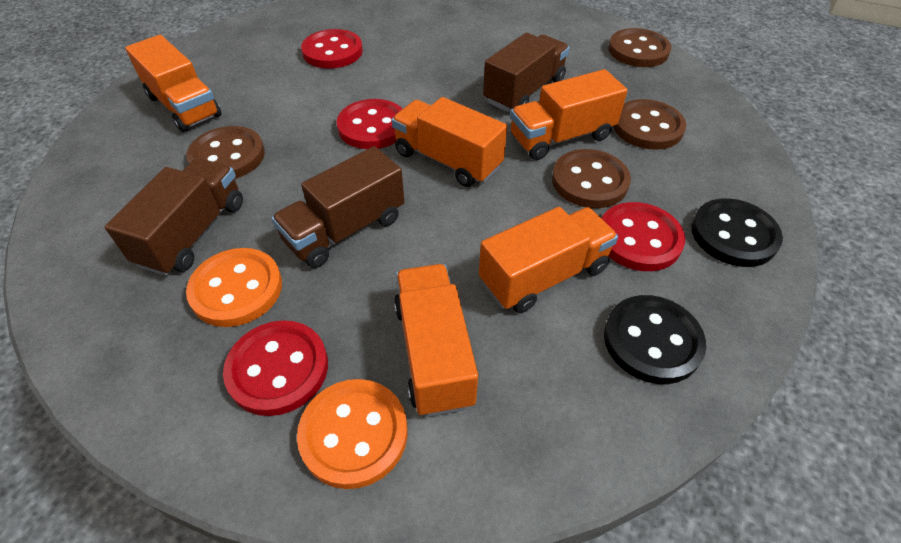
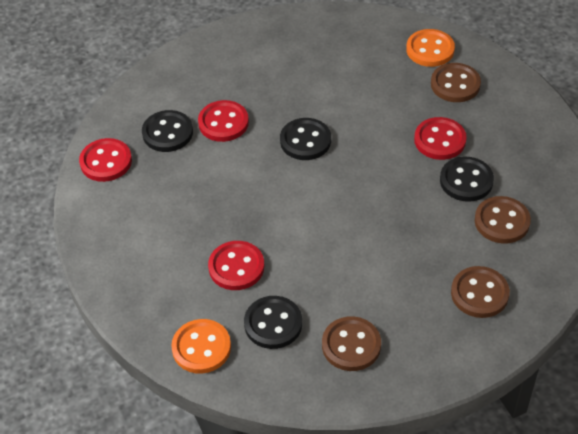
black button: [604,295,706,384] [691,198,783,267] = 2 -> [142,110,193,152] [244,296,302,349] [280,118,331,160] [440,156,494,202] = 4
brown truck: [105,158,243,276] [271,146,404,268] [483,33,569,112] = 3 -> none = 0
orange truck: [125,35,222,132] [392,97,507,187] [394,264,478,417] [479,207,618,313] [510,69,628,160] = 5 -> none = 0

